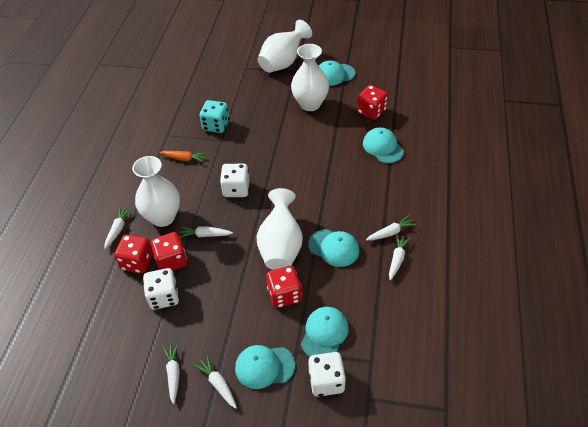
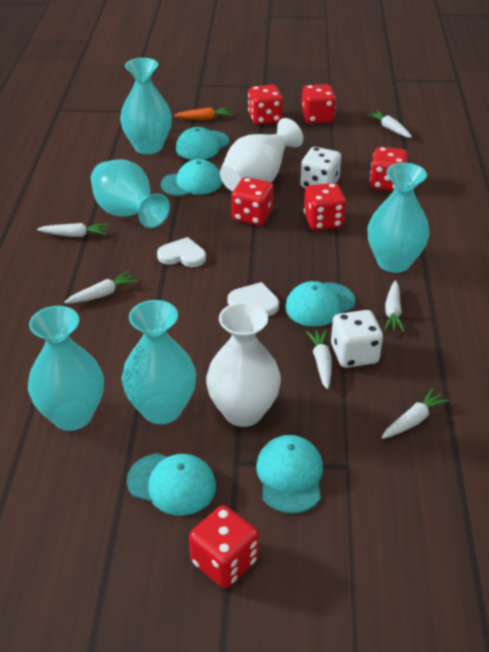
red dice: [114,234,153,273] [151,232,187,271] [266,266,302,308] [357,85,388,120] = 4 -> [189,505,259,588] [232,177,274,226] [248,85,283,125] [301,84,336,124] [304,183,346,230] [370,147,408,191] = 6
turquoise dice: [199,100,230,133] = 1 -> none = 0
turquoise vase: none = 0 -> [28,306,104,431] [91,159,170,228] [120,58,172,154] [121,300,196,424] [368,163,430,273] = 5
white dice: [143,268,179,310] [220,164,249,197] [308,352,346,397] = 3 -> [300,147,341,188] [331,310,383,368] = 2
white heart: none = 0 -> [157,237,206,267] [228,282,279,316] = 2
white vase: [132,156,180,227] [257,188,303,270] [258,20,312,73] [291,44,329,111] = 4 -> [206,302,281,427] [220,118,303,192] = 2

